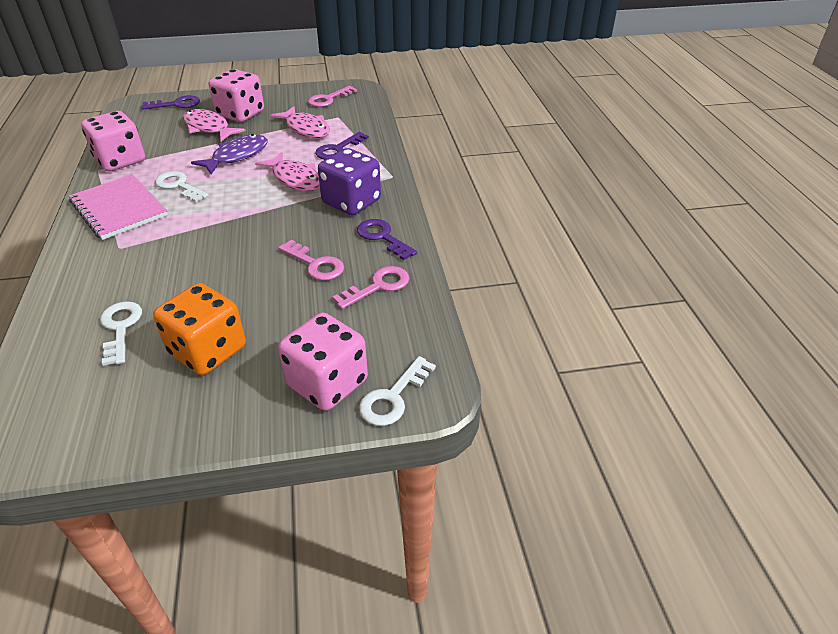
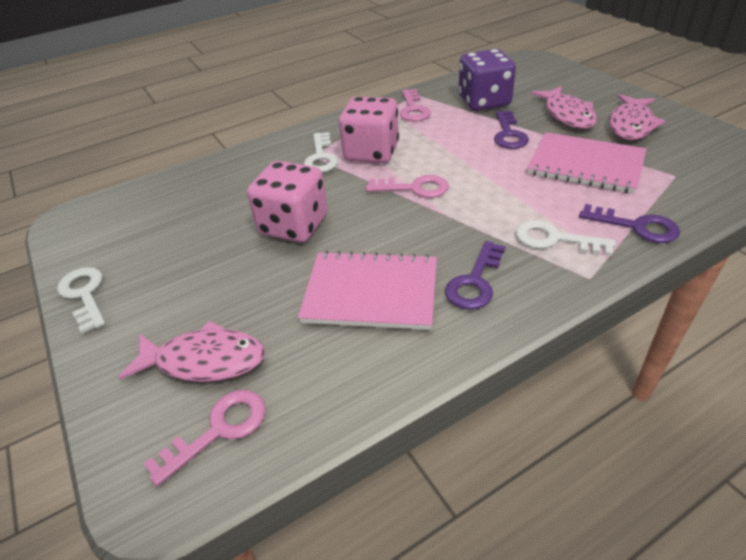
orange dice: [153,283,246,375] = 1 -> none = 0
pink dice: [81,111,145,171] [209,69,264,122] [278,312,368,411] = 3 -> [247,161,328,242] [339,96,399,163] = 2
pink notebook: [69,174,168,240] = 1 -> [298,251,437,330] [527,132,647,194] = 2
purple fish: [191,134,268,174] = 1 -> none = 0

